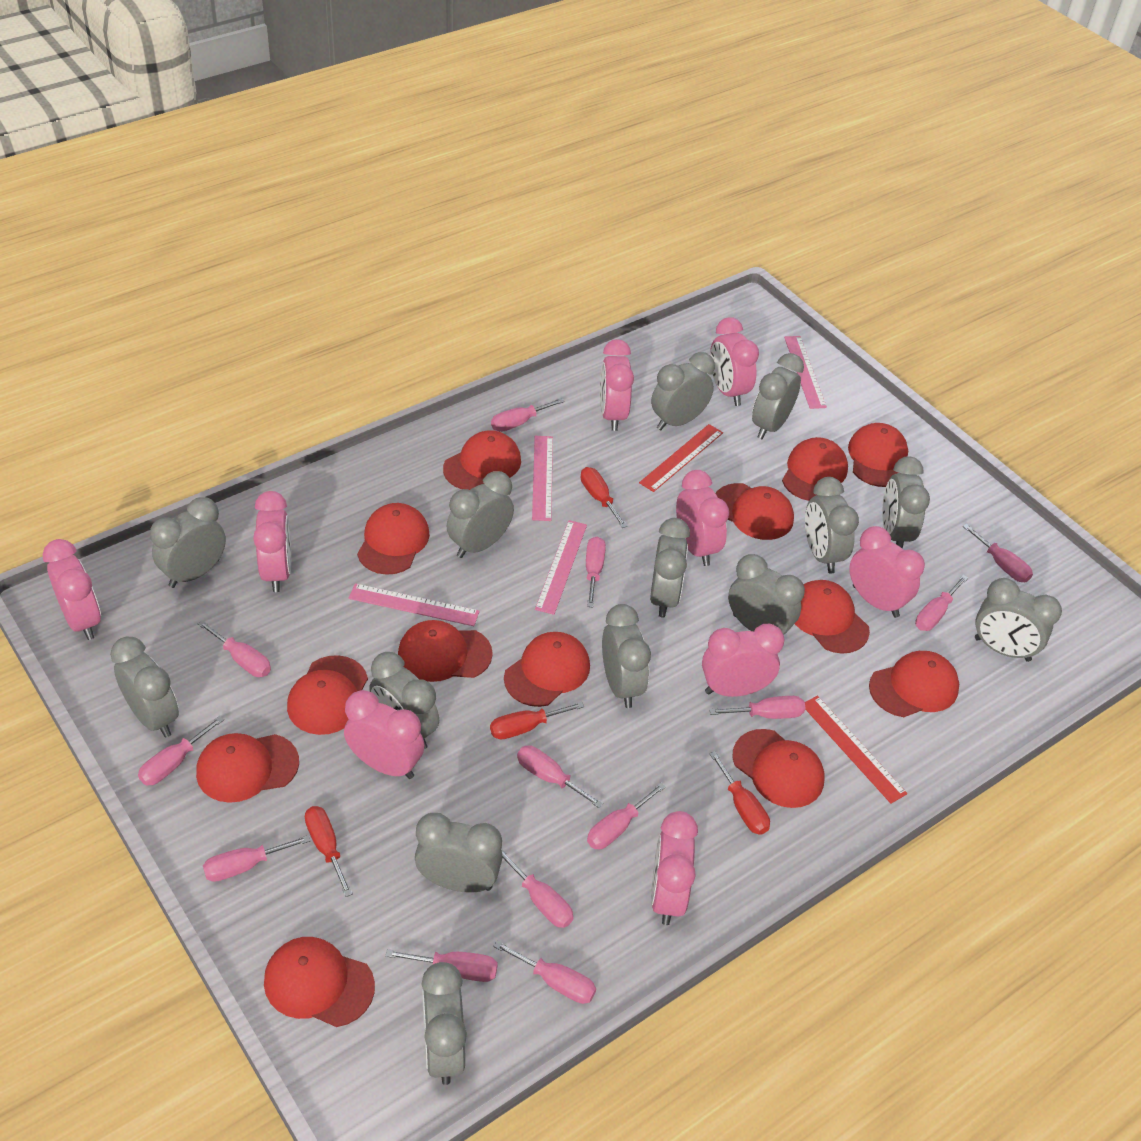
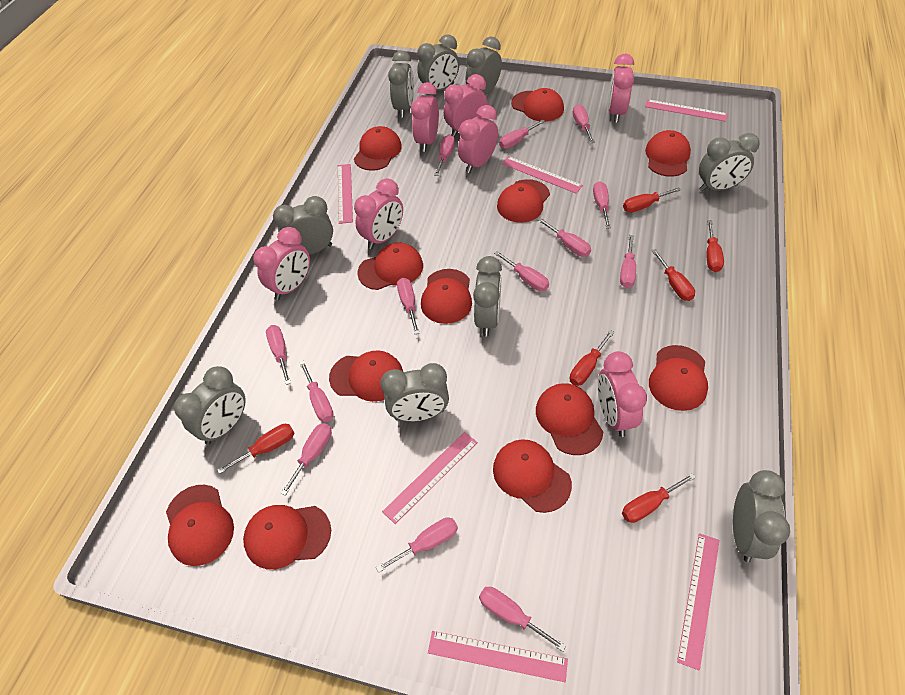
grey clock: [110,637,179,738] [150,497,226,588] [369,652,439,749] [415,813,503,893] [421,962,467,1085] [447,471,514,558] [602,604,651,708] [650,518,690,618] [651,352,715,430] [728,554,805,635] [752,353,804,439] [805,477,859,573] [882,457,930,549] [975,578,1062,662] = 14 -> [174,366,246,445] [273,196,333,255] [381,363,449,422] [388,50,414,118] [417,34,459,95] [466,36,502,95] [473,256,502,337] [699,133,760,192] [733,470,790,562] = 9
pink clock: [43,539,101,640] [253,491,291,592] [344,690,424,779] [600,339,634,431] [651,811,698,925] [676,470,729,566] [702,624,785,697] [710,317,759,406] [849,526,925,618] = 9 -> [253,227,310,300] [354,178,403,249] [411,82,439,152] [444,74,488,137] [458,105,498,173] [598,351,647,437] [608,53,634,122] = 7
pink ruler: [349,583,480,626] [532,436,553,521] [535,520,587,615] [784,336,827,409] = 4 -> [338,164,353,224] [382,432,478,524] [428,631,568,682] [502,156,583,194] [645,99,728,122] [677,533,720,671] = 6
red cap: [196,733,299,803] [264,937,375,1027] [287,655,368,735] [357,503,430,575] [398,620,493,682] [443,430,521,490] [504,632,590,707] [715,483,794,540] [732,729,825,808] [782,437,848,501] [795,580,870,654] [848,423,908,487] [869,651,959,717] = 13 -> [166,485,234,566] [243,505,331,569] [329,350,403,402] [354,126,402,171] [357,243,423,290] [421,269,472,324] [493,439,572,513] [497,179,550,223] [511,88,564,122] [536,383,603,455] [645,130,691,177] [649,345,708,411] = 12
red ruler: [639,424,723,492] [805,696,907,804] = 2 -> none = 0
red screwdriver: [305,806,353,897] [490,702,584,739] [581,467,628,528] [710,751,770,835] = 4 -> [217,424,294,474] [570,330,614,386] [622,473,696,523] [623,187,681,212] [651,249,695,301] [706,220,724,272] = 6

